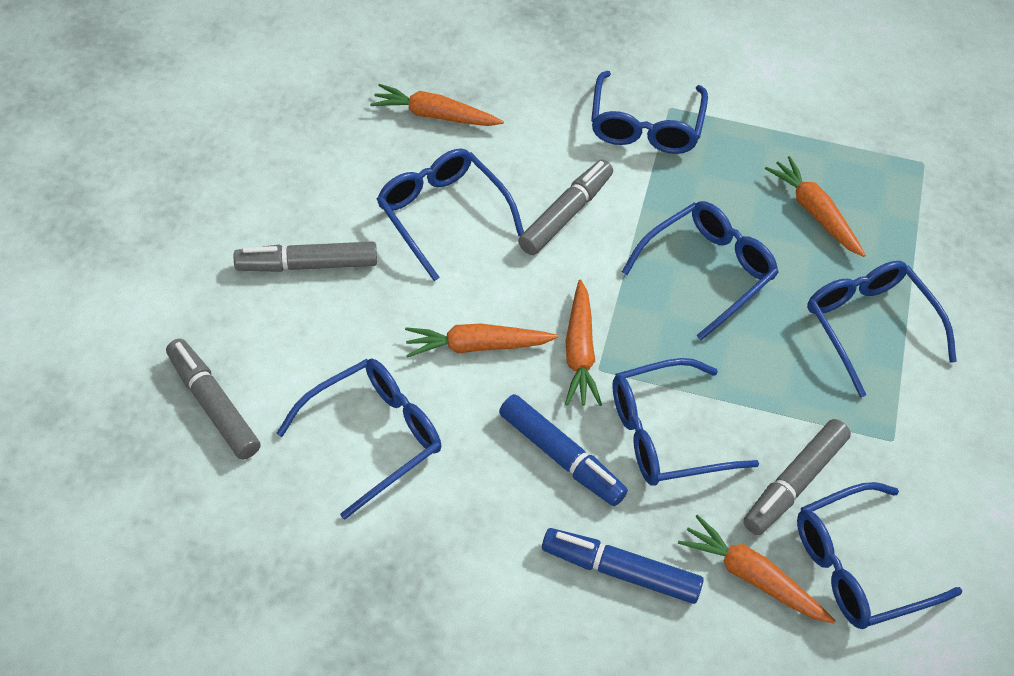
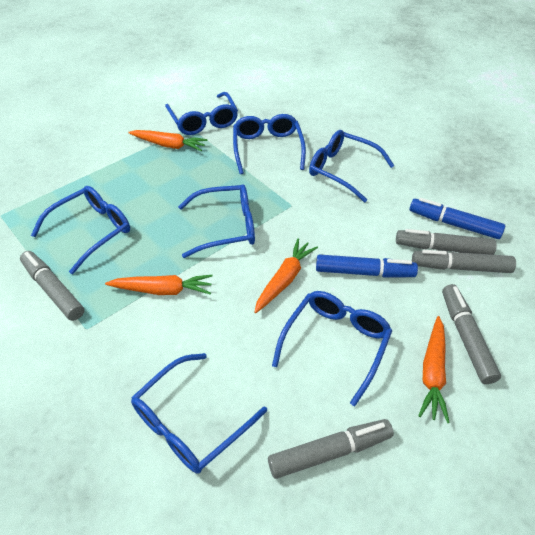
grey marker: [166,339,261,460] [234,242,377,272] [518,160,613,255] [743,419,851,535] = 4 -> [20,251,84,321] [268,419,394,479] [396,229,497,255] [412,250,516,273] [442,284,501,384] = 5
orange carrot: [370,84,504,126] [405,324,558,358] [565,279,602,406] [678,515,836,623] [765,156,865,257] = 5 -> [105,275,213,295] [128,130,208,151] [254,239,318,313] [418,316,450,423] = 4

